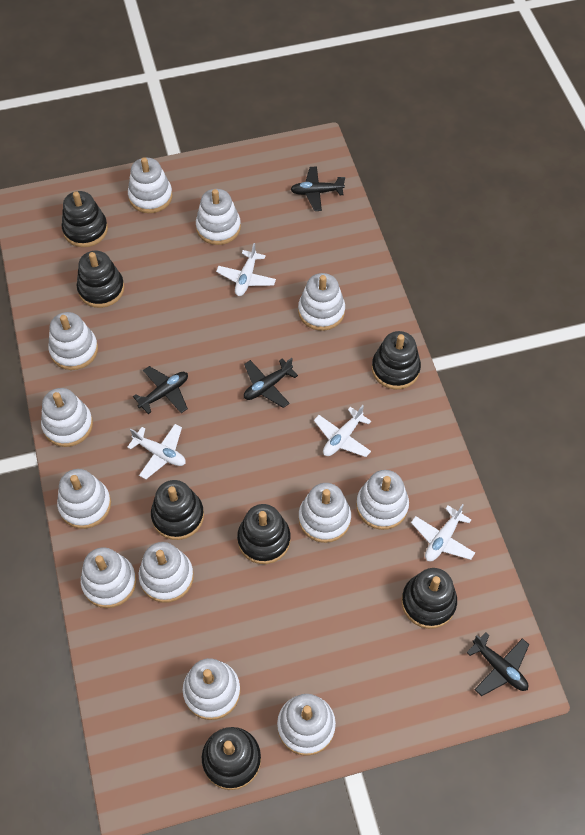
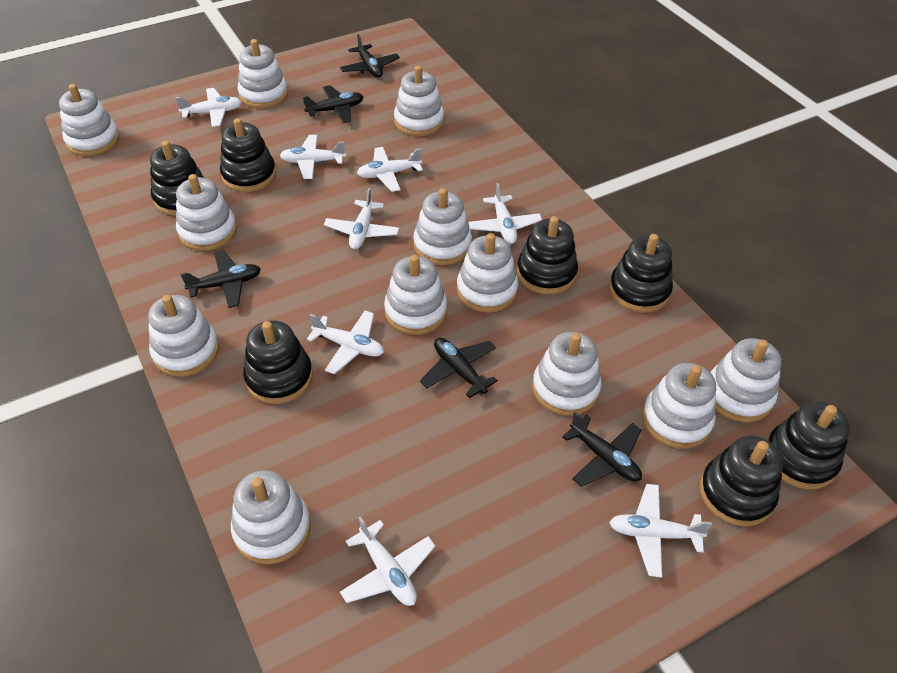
black plane: [133,366,188,414] [244,358,298,408] [290,166,345,211] [466,632,529,696] = 4 -> [180,250,261,308] [303,85,364,123] [340,34,400,78] [420,338,498,398] [562,412,642,487] = 5
white plane: [127,424,186,479] [216,243,276,296] [314,405,371,457] [411,504,475,561] = 4 -> [176,88,242,127] [280,135,346,179] [307,310,384,374] [324,188,400,249] [340,516,435,606] [357,147,423,192] [468,183,542,244] [609,484,712,578] = 8

